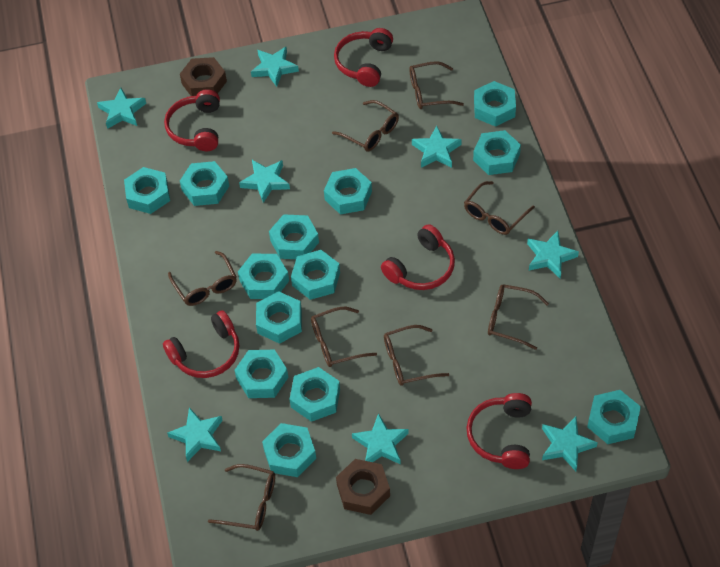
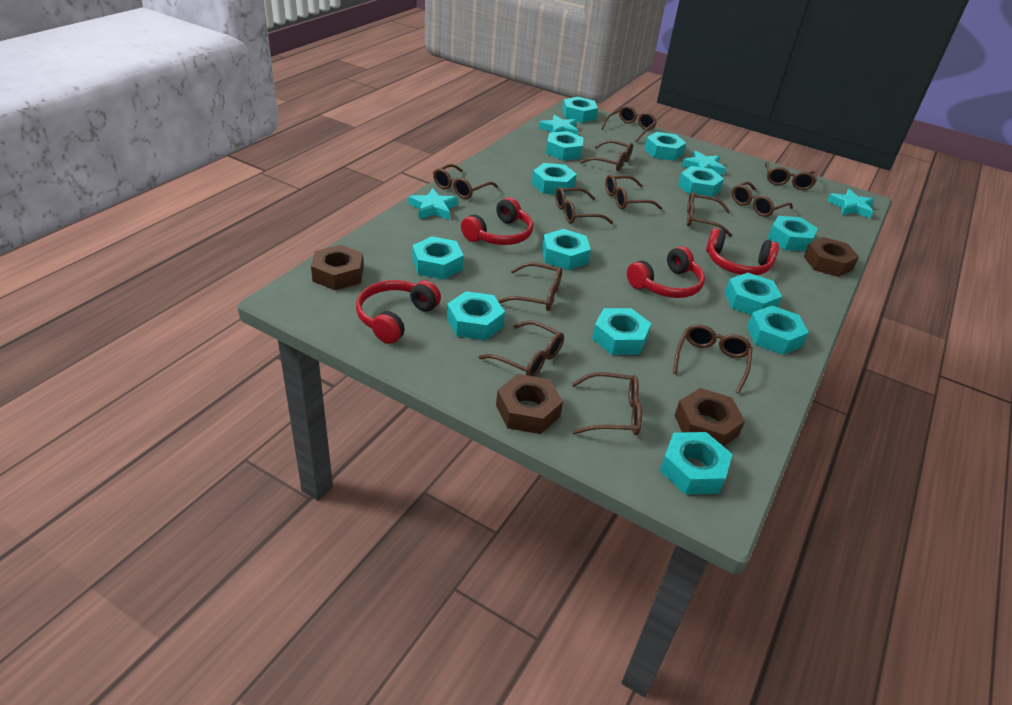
brown glasses: [168,251,237,306] [208,464,275,531] [311,307,377,367] [332,100,399,152] [384,325,449,386] [409,61,464,109] [464,181,535,235] [488,284,549,350] = 8 -> [433,164,498,199] [479,321,564,377] [497,262,562,311] [555,187,613,224] [572,372,642,435] [580,140,633,171] [601,106,657,142] [605,175,662,210] [673,324,753,393] [687,191,732,237] [732,182,793,217] [765,162,817,190] = 12
brown nut: [180,57,227,96] [336,459,390,515] = 2 -> [311,245,364,290] [496,374,563,434] [674,388,745,446] [804,237,859,277] = 4
red headphones: [163,310,239,378] [164,89,220,151] [334,28,393,87] [381,224,455,290] [466,393,532,469] = 5 -> [356,280,441,344] [461,197,533,245] [627,246,705,298] [706,228,779,275] = 4
turquoise star: [97,88,146,129] [167,407,223,462] [239,160,290,203] [251,47,299,87] [352,413,408,464] [412,126,462,168] [527,231,579,278] [542,417,598,471] = 8 -> [408,188,458,220] [539,115,578,135] [682,151,726,175] [827,189,874,218] = 4

